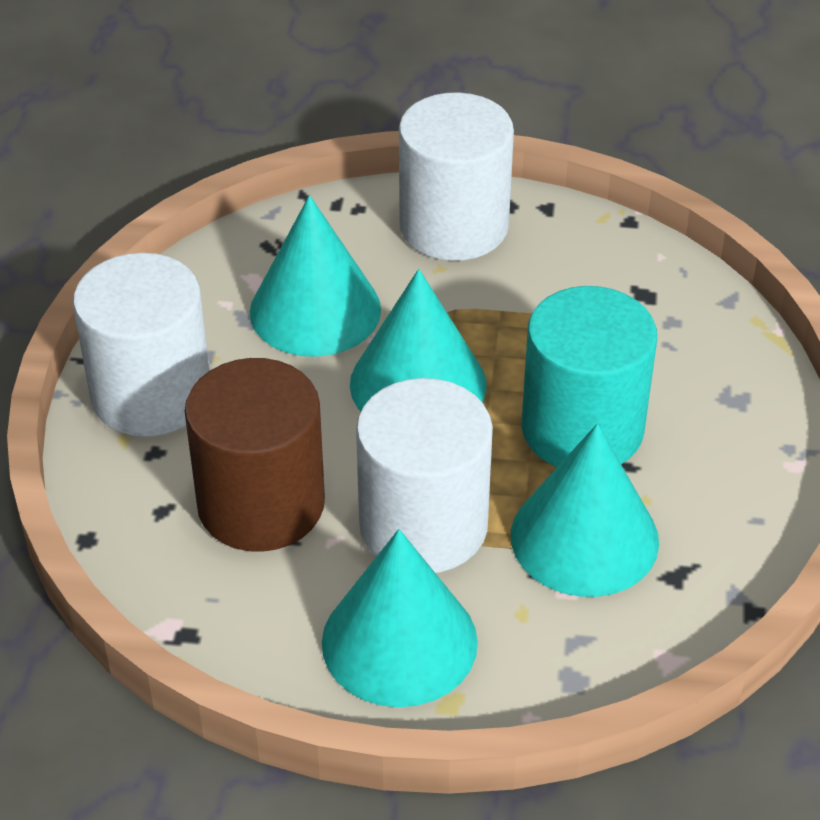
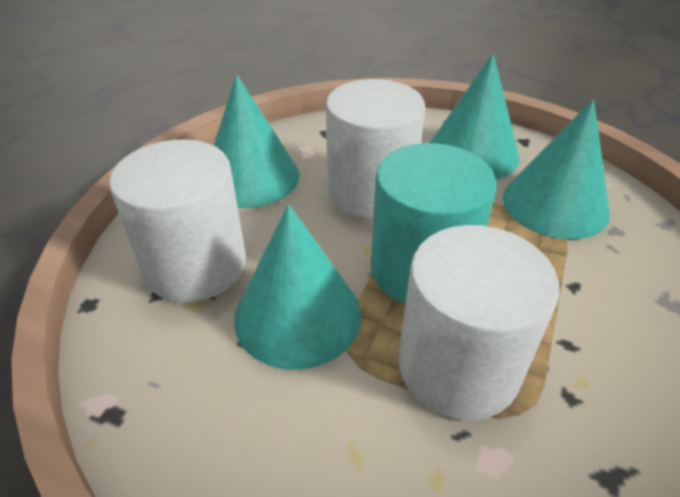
brown cylinder: [185,358,325,552] = 1 -> none = 0

